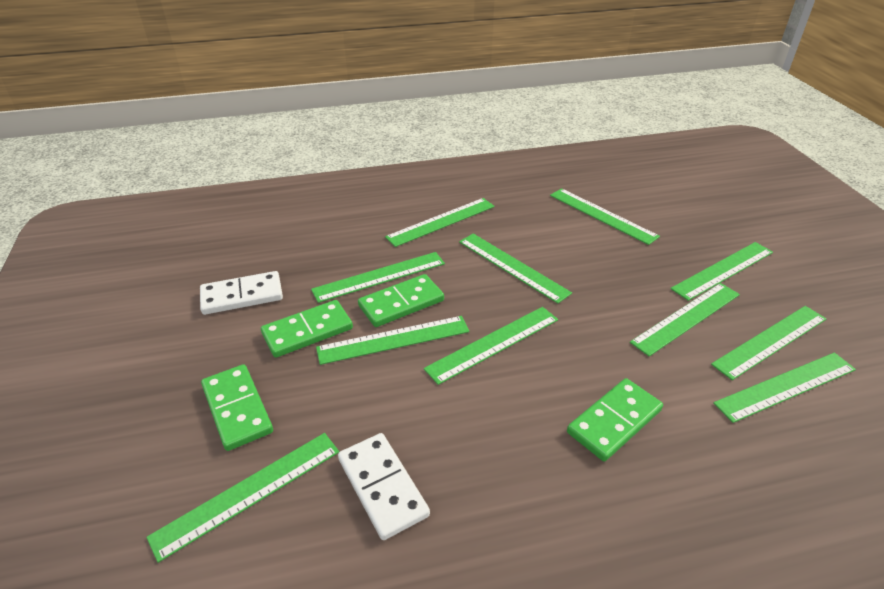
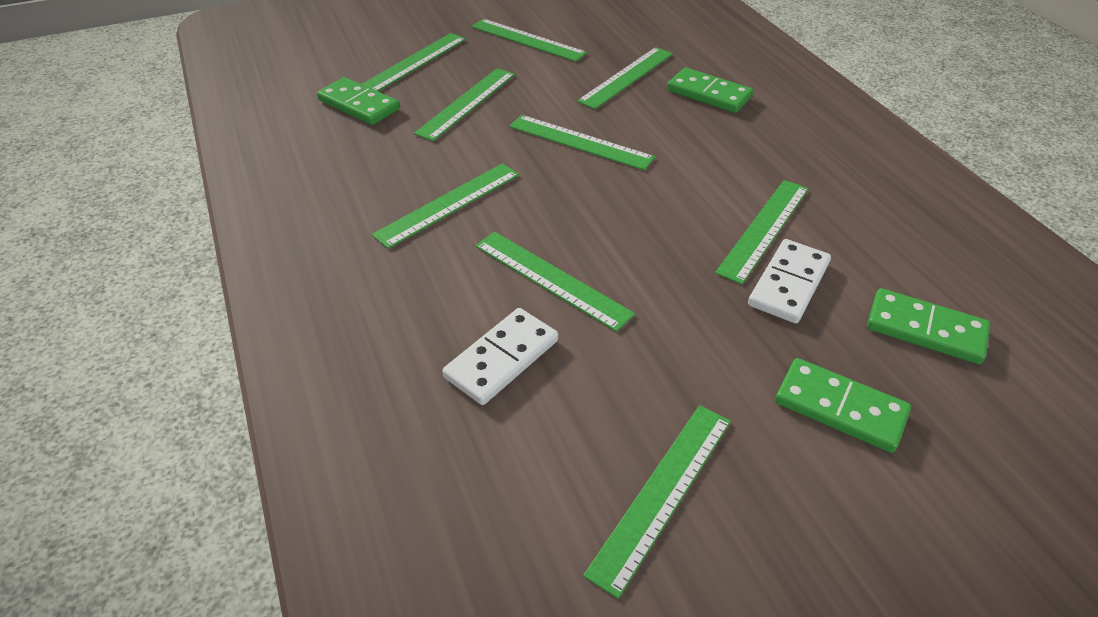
green ruler: [146,433,339,563] [311,252,445,303] [316,316,469,365] [385,198,495,247] [424,307,558,385] [459,234,572,303] [550,188,660,245] [630,283,740,356] [671,242,773,301] [711,306,826,380] [713,353,856,423] = 11 -> [362,33,466,91] [372,163,519,249] [414,68,515,141] [471,19,587,62] [475,232,635,332] [509,115,655,170] [577,47,673,109] [583,405,731,599] [715,180,809,284] = 9

